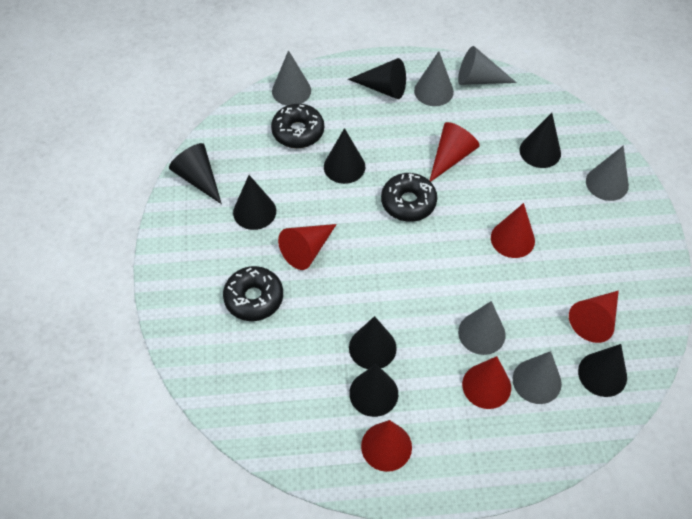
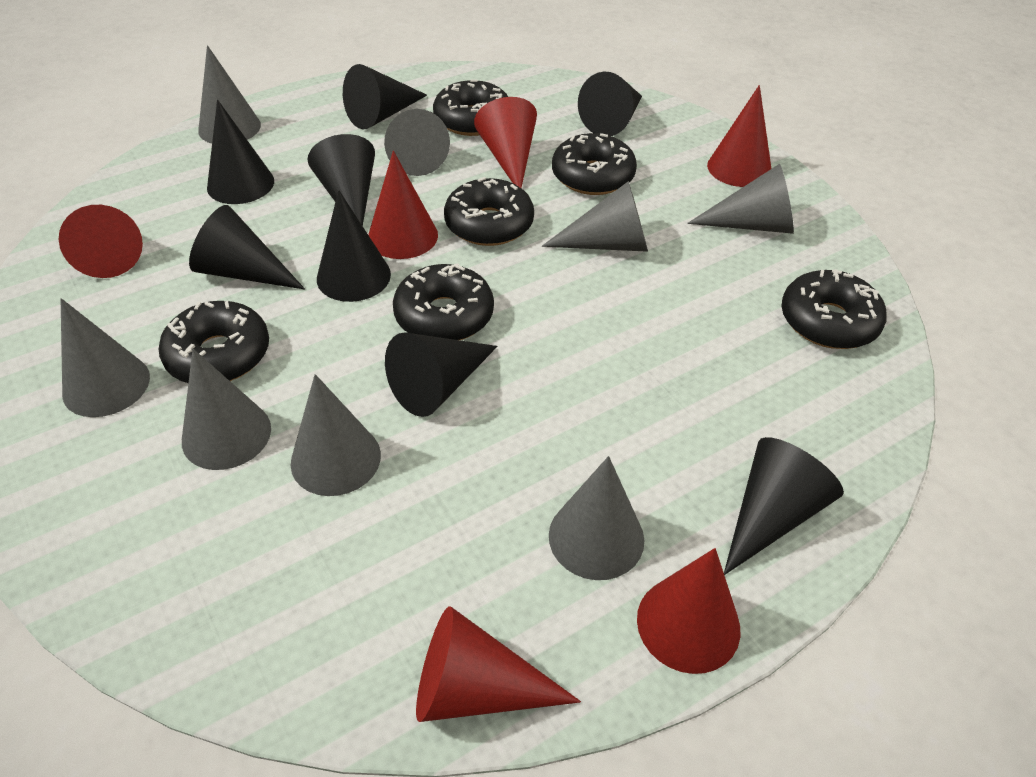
black donut: [223,266,283,321] [271,104,324,148] [381,173,437,222] = 3 -> [159,301,269,383] [393,263,494,340] [433,79,508,136] [444,177,534,246] [552,133,637,195] [781,269,887,349] = 6
grey cone: [272,50,311,106] [414,51,454,106] [458,46,517,85] [458,301,506,355] [513,351,562,404] [586,145,629,201] = 6 -> [61,298,150,417] [182,349,271,470] [198,45,261,143] [291,374,381,496] [384,109,450,176] [542,181,648,252] [549,456,644,580] [687,164,794,234] = 8

